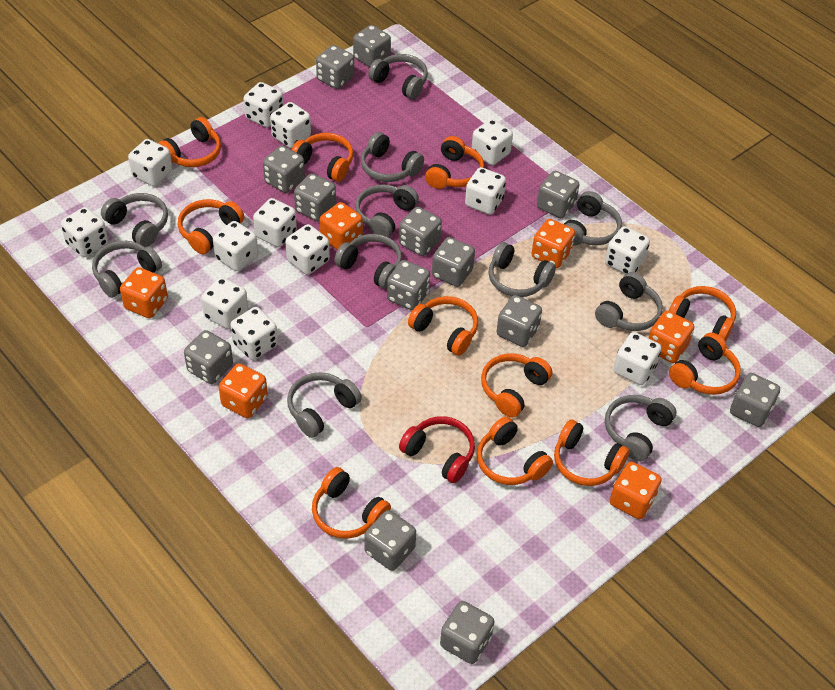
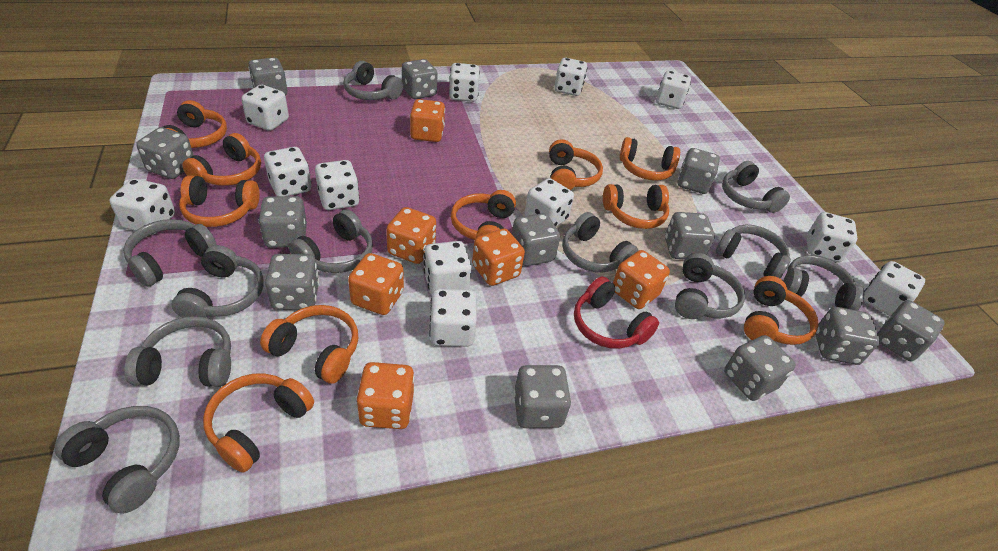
grey dice: [184,330,233,384] [263,146,305,193] [294,173,336,222] [316,45,354,89] [353,25,391,67] [365,510,416,571] [387,260,430,310] [399,207,442,256] [432,237,475,287] [440,601,495,664] [496,295,542,347] [537,171,580,218] [730,373,780,427] = 13 -> [136,127,193,179] [248,57,288,96] [258,196,307,248] [265,254,319,310] [402,59,438,99] [512,213,560,266] [514,365,571,428] [665,212,715,259] [678,148,720,194] [724,335,796,401] [815,307,880,365] [878,300,945,361] = 12
orange headphones: [158,117,221,167] [178,199,244,254] [291,133,354,182] [312,467,391,539] [408,296,478,356] [425,136,484,189] [477,416,553,485] [481,353,552,417] [554,419,630,486] [669,286,736,342] [669,332,741,395] = 11 -> [163,100,227,148] [179,175,260,227] [182,133,261,186] [203,373,314,473] [260,305,358,384] [451,190,516,240] [549,139,603,190] [603,184,669,229] [620,137,680,181] [744,276,818,345] = 10
white dice: [61,207,108,257] [128,139,173,186] [201,277,248,329] [213,221,258,271] [230,307,278,360] [243,82,284,127] [253,198,297,247] [270,102,311,148] [285,224,330,275] [465,167,506,215] [472,119,513,165] [605,226,650,274] [614,332,662,385] = 13 -> [109,178,175,234] [241,85,289,131] [264,147,311,196] [315,160,359,210] [424,241,471,295] [429,289,477,347] [449,63,480,102] [525,178,574,227] [554,58,587,96] [656,71,691,109] [807,212,857,263] [863,261,925,316] = 12

